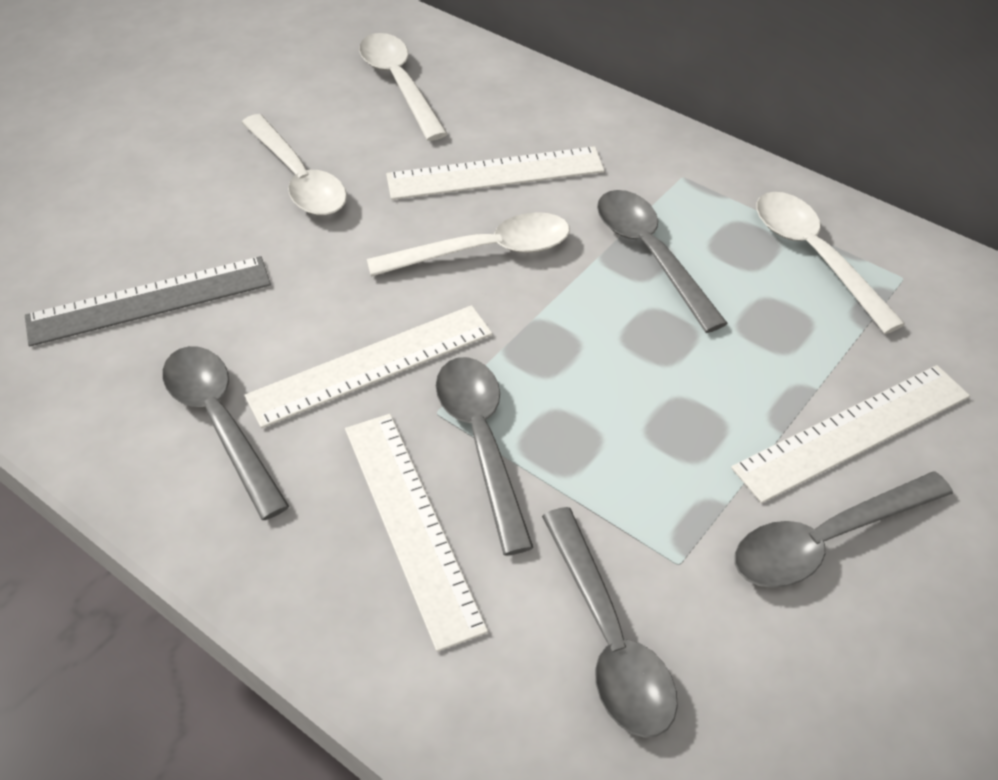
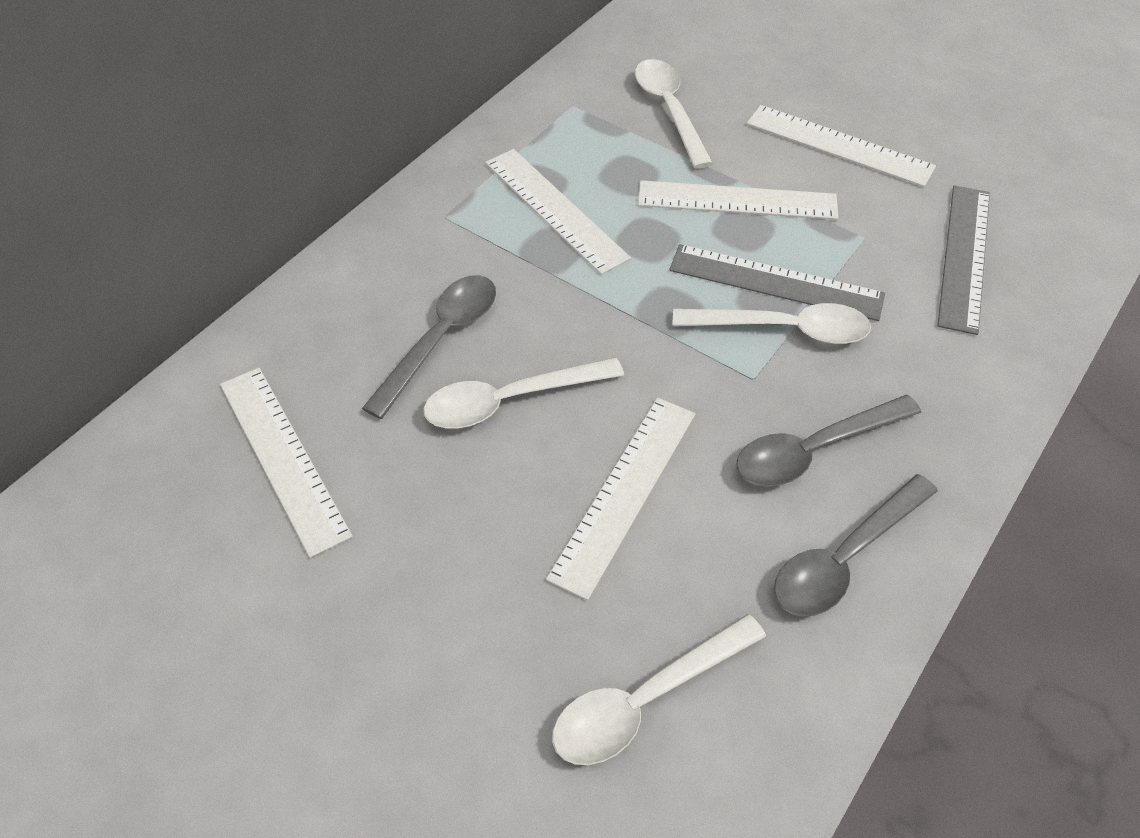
grey ruler: [25,256,271,346] = 1 -> [669,244,885,321] [937,185,990,335] = 2
grey spoon: [162,346,290,520] [436,357,534,556] [542,507,678,738] [597,190,728,333] [734,472,953,588] = 5 -> [362,275,496,419] [736,395,921,487] [774,474,938,617] = 3
white ruler: [245,305,492,428] [345,414,488,652] [386,146,605,200] [731,365,970,503] = 4 -> [220,368,353,558] [485,149,631,275] [546,398,695,600] [638,180,838,220] [747,105,936,187] = 5

